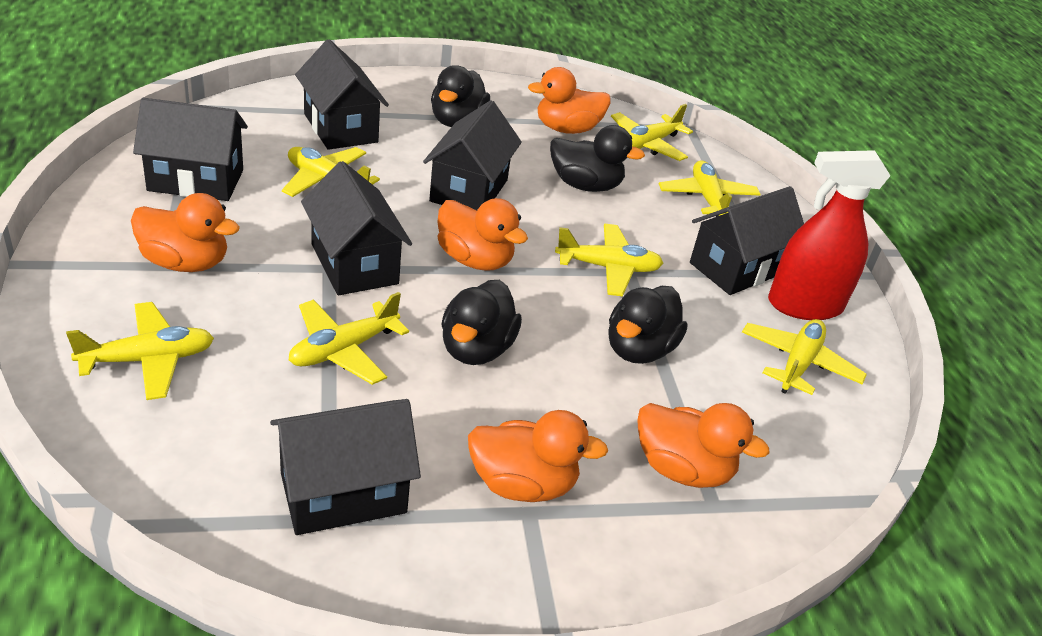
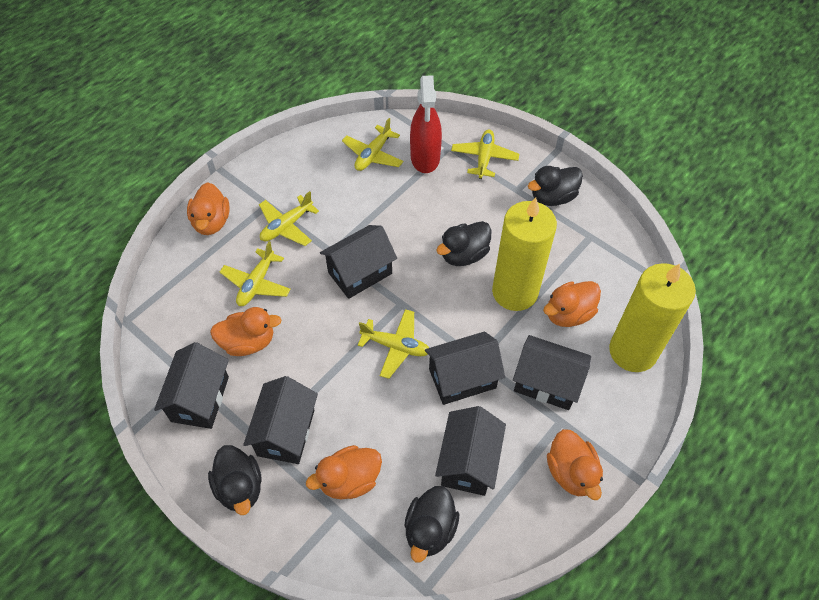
yellow candle: none = 0 -> [492,197,557,311] [609,263,696,372] = 2
yellow plane: [66,302,214,400] [282,147,380,197] [289,292,409,385] [555,224,663,297] [611,104,693,161] [659,160,761,217] [742,319,867,395] = 7 -> [220,241,291,306] [259,191,319,246] [342,118,403,171] [358,309,429,379] [451,129,519,179] = 5

